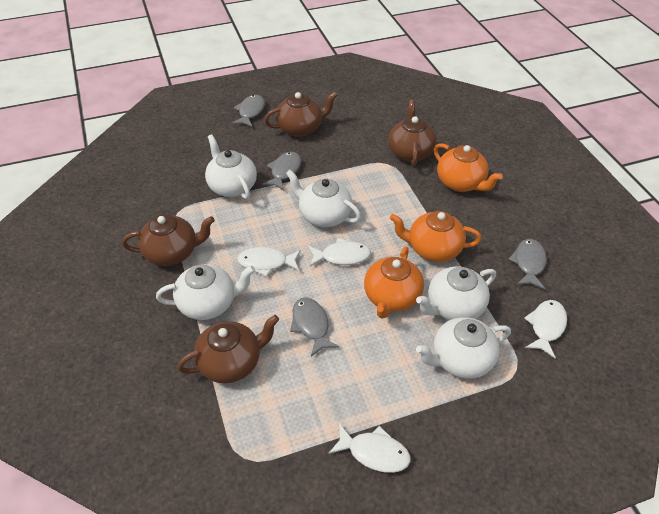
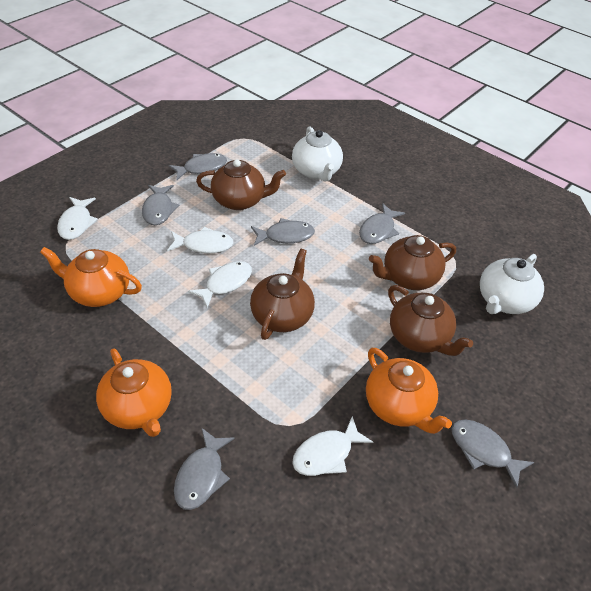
grey fish: [232,95,265,128] [262,152,301,191] [290,297,339,356] [509,239,547,290] = 4 -> [142,185,179,225] [169,153,227,180] [174,428,235,510] [251,218,315,246] [359,203,405,244] [451,420,534,488] = 6
white teapot: [156,264,255,320] [205,134,257,200] [286,170,361,227] [416,266,496,320] [416,317,511,379] = 5 -> [292,126,343,182] [480,254,544,314] = 2

